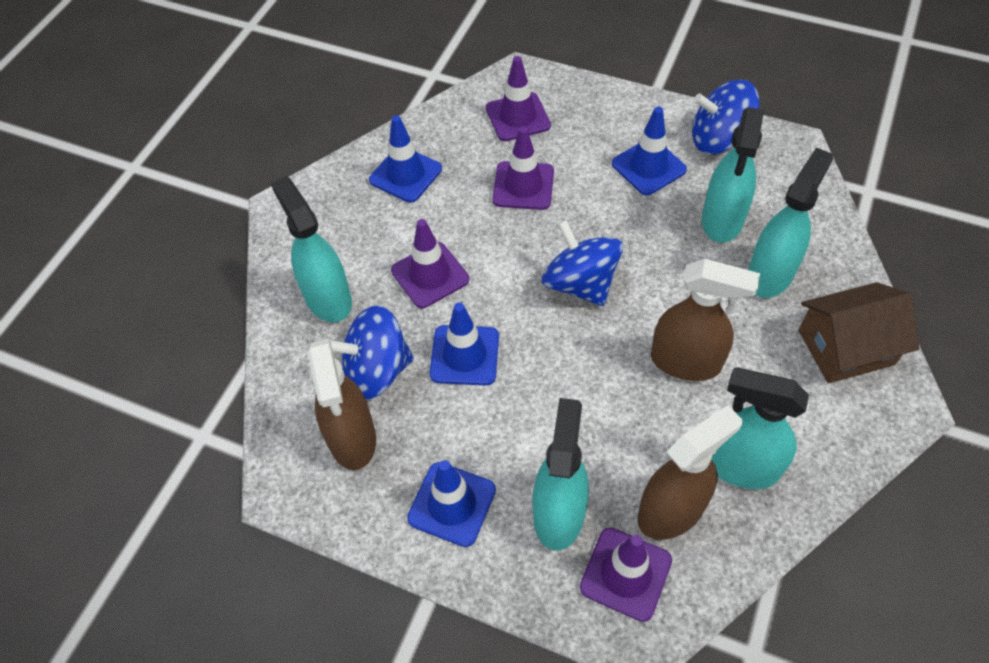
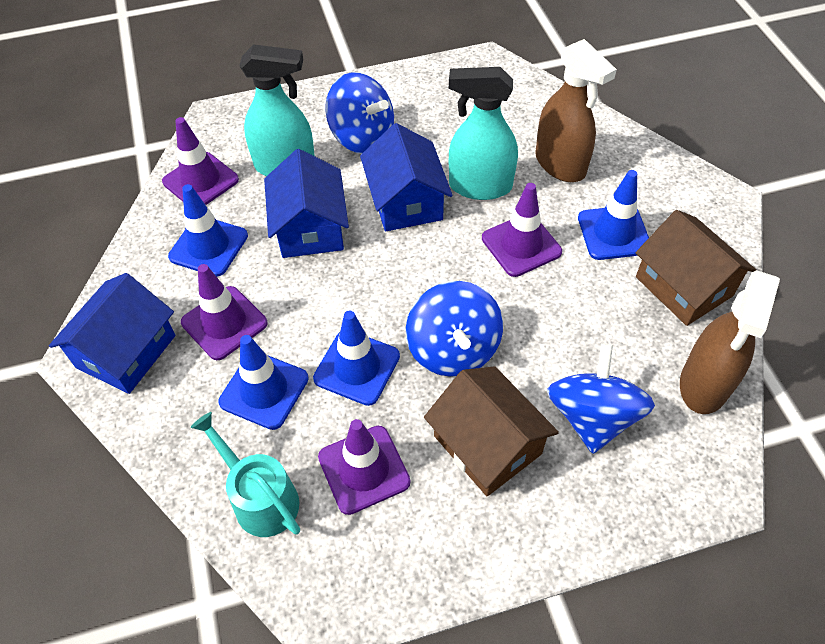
blue house: none = 0 -> [49,273,176,394] [264,149,349,258] [360,123,453,231] = 3
brown house: [798,282,919,383] = 1 -> [424,366,559,496] [636,210,756,326] = 2
brown spray bottle: [308,339,376,470] [637,405,742,540] [651,259,760,381] = 3 -> [535,39,617,182] [680,270,780,414] = 2
turquoise spray bottle: [271,176,352,322] [533,398,589,551] [702,107,764,243] [711,367,809,489] [748,147,833,298] = 5 -> [239,44,315,176] [449,67,518,200] = 2
turquoise watering can: none = 0 -> [191,412,300,537] = 1

